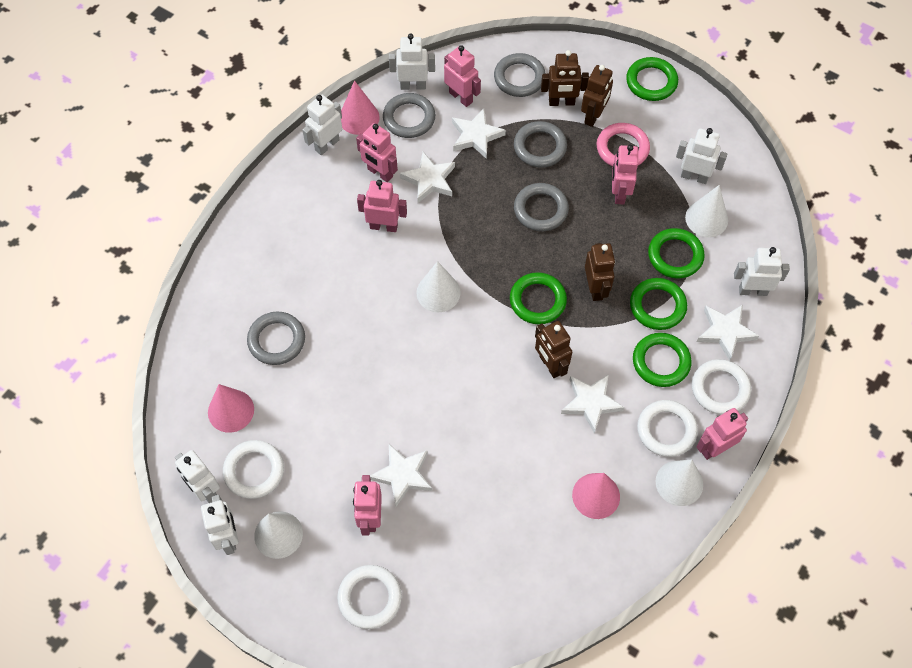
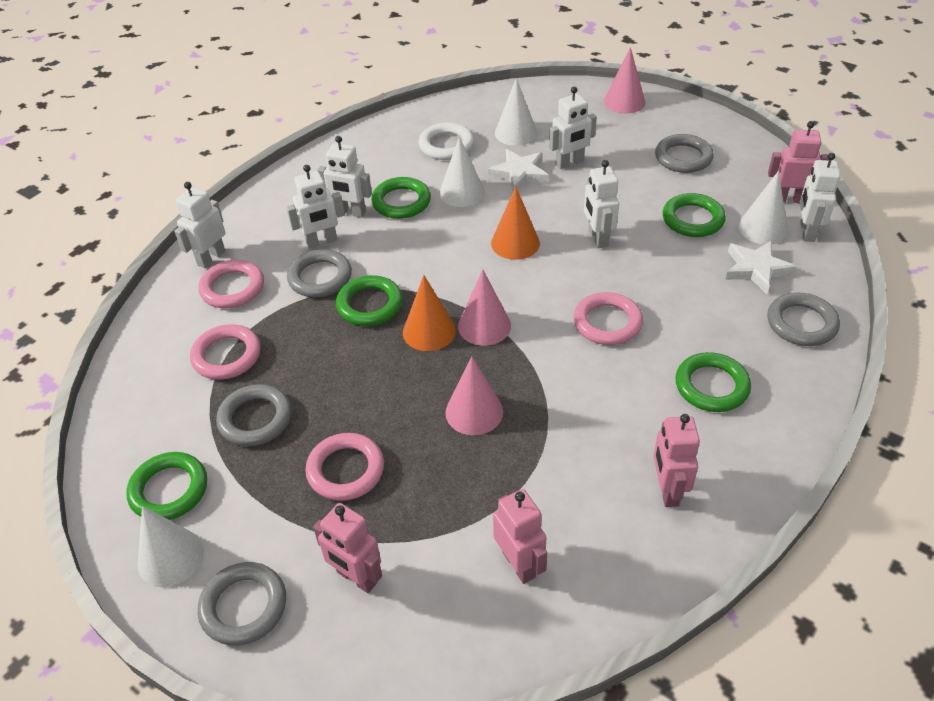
brown robot: [535,321,572,378] [541,50,589,106] [581,65,613,127] [585,243,615,301] = 4 -> none = 0
orange cone: none = 0 -> [403,275,456,351] [491,187,540,260] = 2
pink ring: [597,123,650,167] = 1 -> [190,324,261,380] [198,260,264,308] [305,433,384,501] [574,292,643,345] = 4
pink robot: [353,475,382,535] [356,123,398,182] [357,180,407,232] [444,45,481,107] [612,145,638,204] [696,408,748,460] = 6 -> [313,503,382,593] [493,489,547,584] [653,414,700,507] [768,121,829,203] = 4
white ring: [223,440,284,499] [337,565,402,629] [637,400,698,457] [692,359,751,414] = 4 -> [418,123,474,160] = 1
white star: [370,444,432,507] [400,152,455,203] [452,108,506,159] [561,374,625,433] [697,305,759,361] = 5 -> [488,149,549,191] [725,241,797,294] = 2

